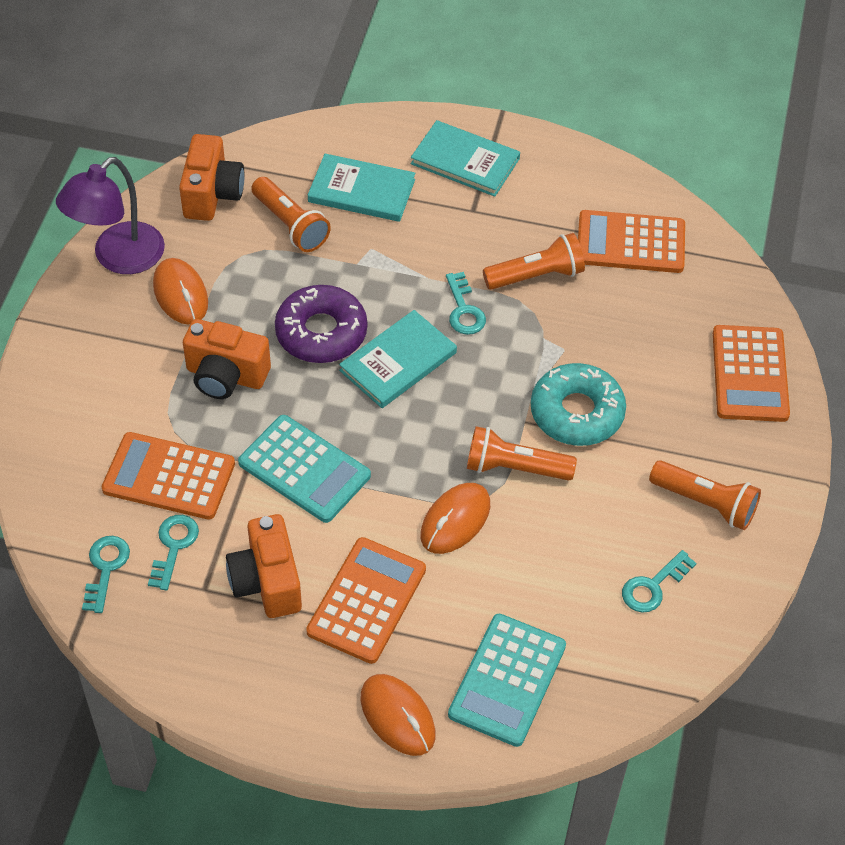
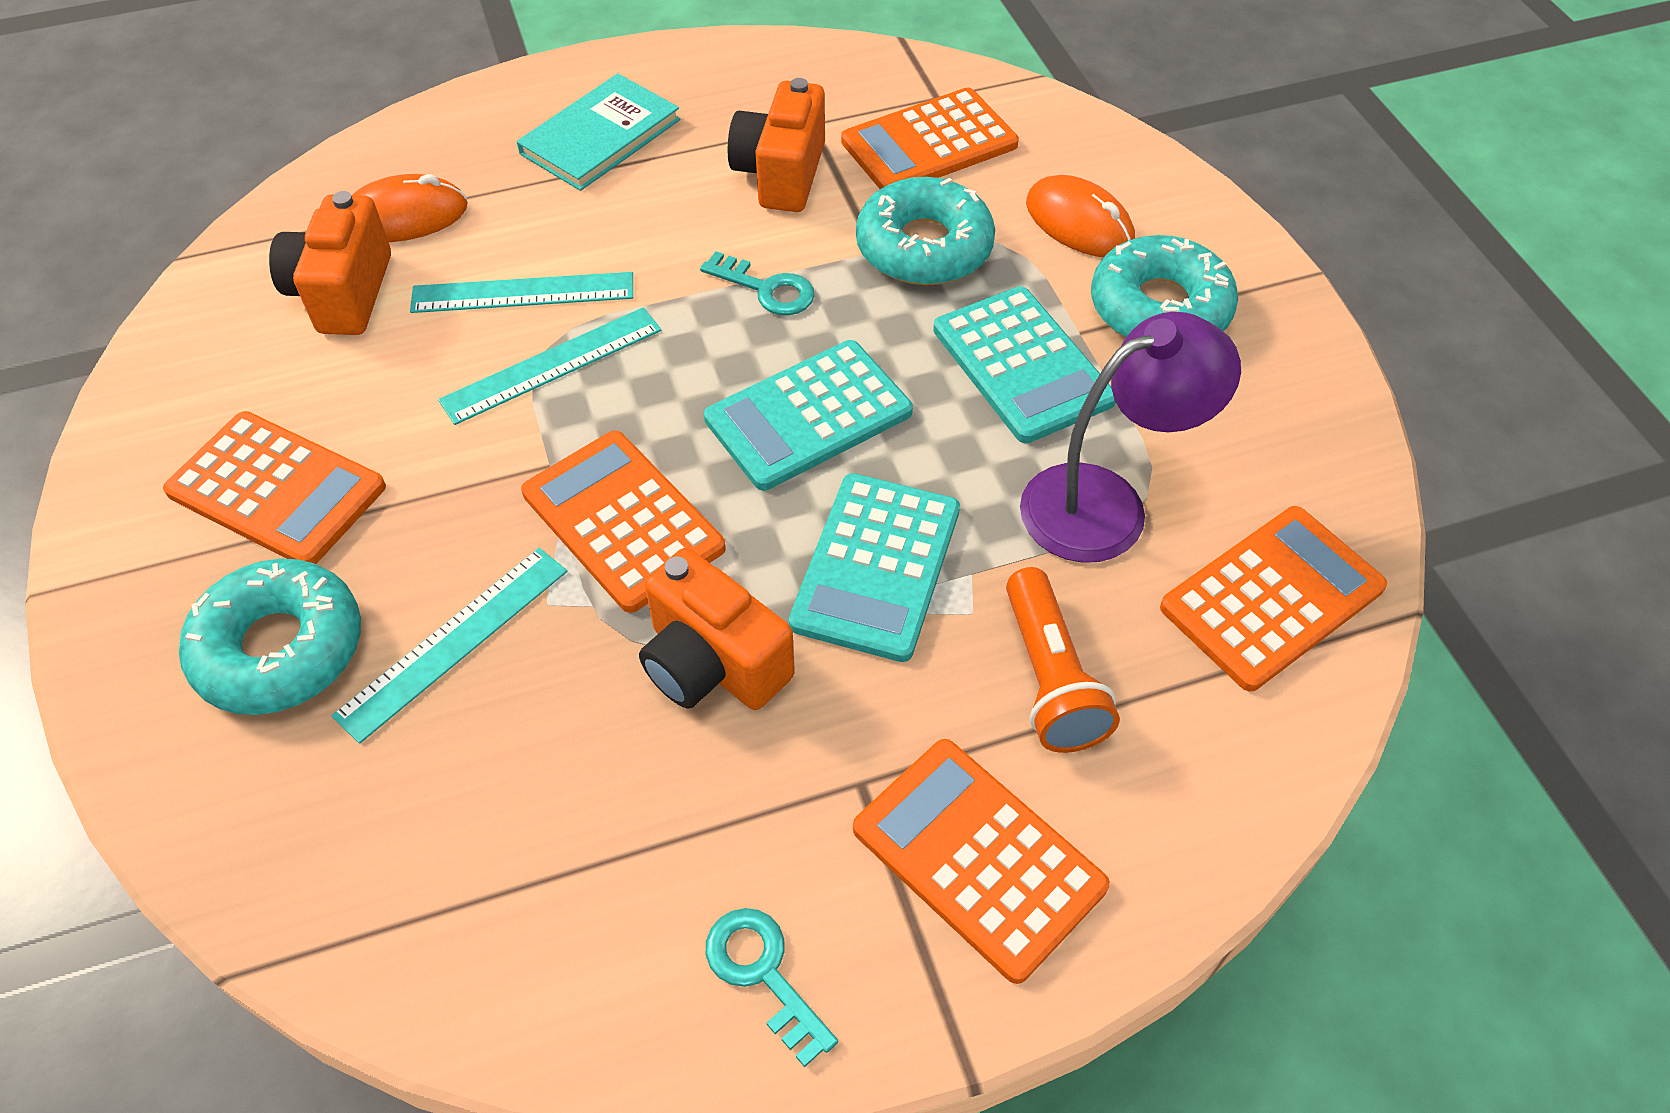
orange calculator: [102,432,235,520] [306,537,426,664] [578,210,685,273] [713,325,790,422] = 4 -> [163,411,386,564] [521,430,726,613] [841,87,1019,189] [853,739,1110,984] [1160,506,1387,692] = 5
orange flashlight: [251,177,331,252] [467,426,577,481] [483,233,585,290] [649,460,761,530] = 4 -> [1006,567,1120,753] = 1
orange mouse: [153,258,208,325] [360,674,436,756] [421,483,490,554] = 3 -> [352,174,468,242] [1026,175,1135,257] = 2
purple donut: [275,285,367,363] = 1 -> none = 0
turquoise book: [308,154,415,222] [339,310,457,408] [411,120,520,197] = 3 -> [517,74,680,191] = 1
turquoise calculator: [238,415,371,523] [448,614,566,747] = 2 -> [704,340,913,491] [789,473,960,662] [933,286,1116,443] = 3
turquoise donut: [531,363,626,446] = 1 -> [179,559,361,715] [856,177,995,285] [1091,235,1238,338] = 3
turquoise key: [82,536,130,613] [148,515,199,591] [446,272,486,335] [622,550,696,613] = 4 -> [700,251,815,315] [706,908,838,1067] = 2
turquoise ruler: none = 0 -> [331,548,567,744] [410,272,633,313] [438,307,662,425] = 3

